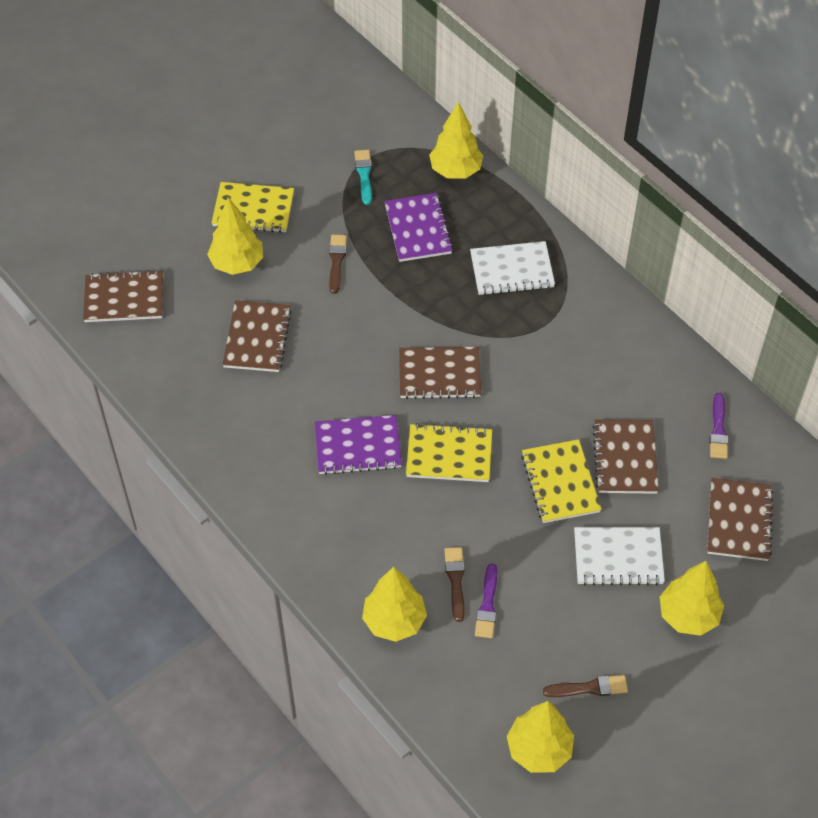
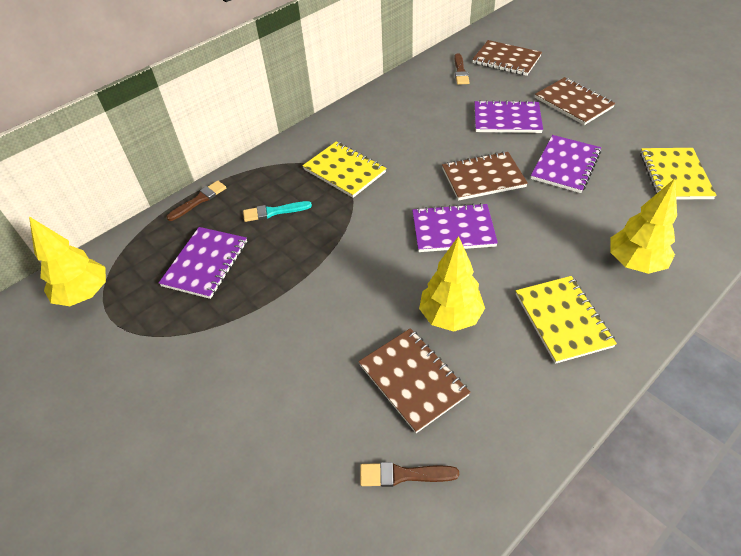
brown notebook: [83,270,163,322] [222,301,292,372] [399,347,481,399] [592,419,659,494] [708,478,774,561] = 5 -> [358,328,471,433] [442,151,528,201] [472,40,542,76] [535,77,615,125] = 4
purple brush: [475,564,497,638] [710,393,728,459] = 2 -> none = 0
purple notebook: [315,415,402,475] [384,193,453,262] = 2 -> [159,227,247,299] [412,203,498,252] [475,100,543,133] [531,135,601,193] = 4
white notebook: [470,241,555,295] [574,527,665,586] = 2 -> none = 0
yellow tree: [207,197,263,275] [362,566,427,642] [429,102,483,179] [507,701,574,773] [660,561,724,636] = 5 -> [29,217,106,306] [419,236,485,331] [611,178,677,274] = 3

